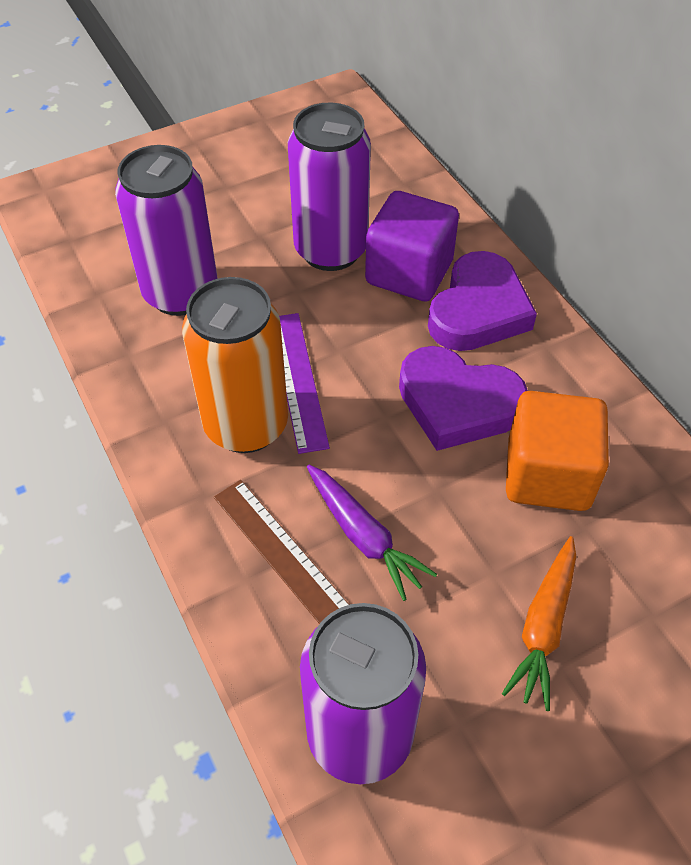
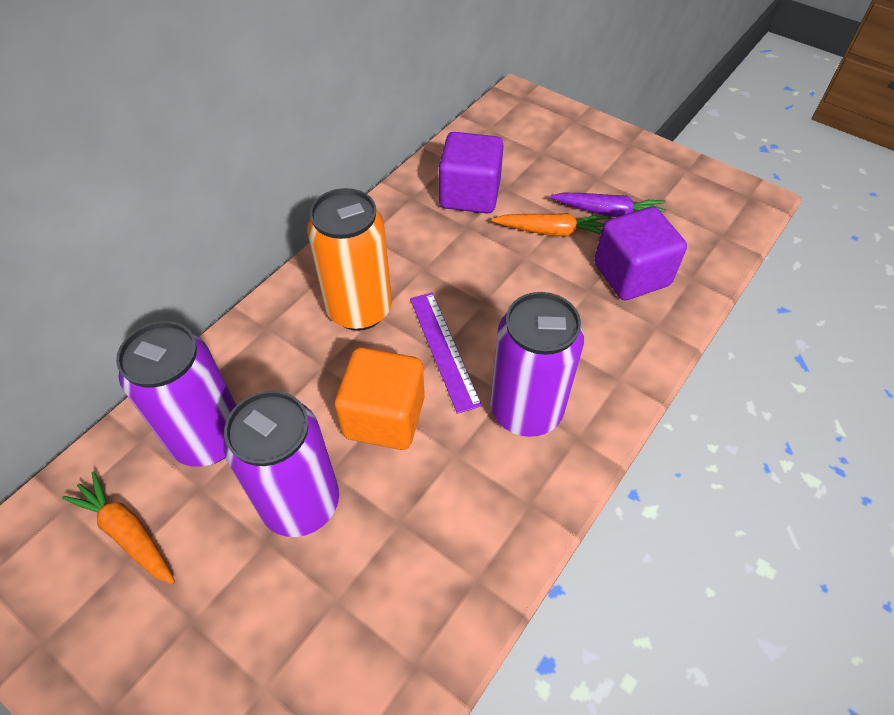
brown ruler: [214,480,349,624] = 1 -> none = 0
orange carrot: [502,536,576,711] = 1 -> [62,471,175,584] [491,213,609,236] = 2
purple cube: [365,191,459,302] = 1 -> [439,132,504,213] [594,207,687,300] = 2
purple heart: [399,346,528,451] [428,251,537,351] = 2 -> none = 0

